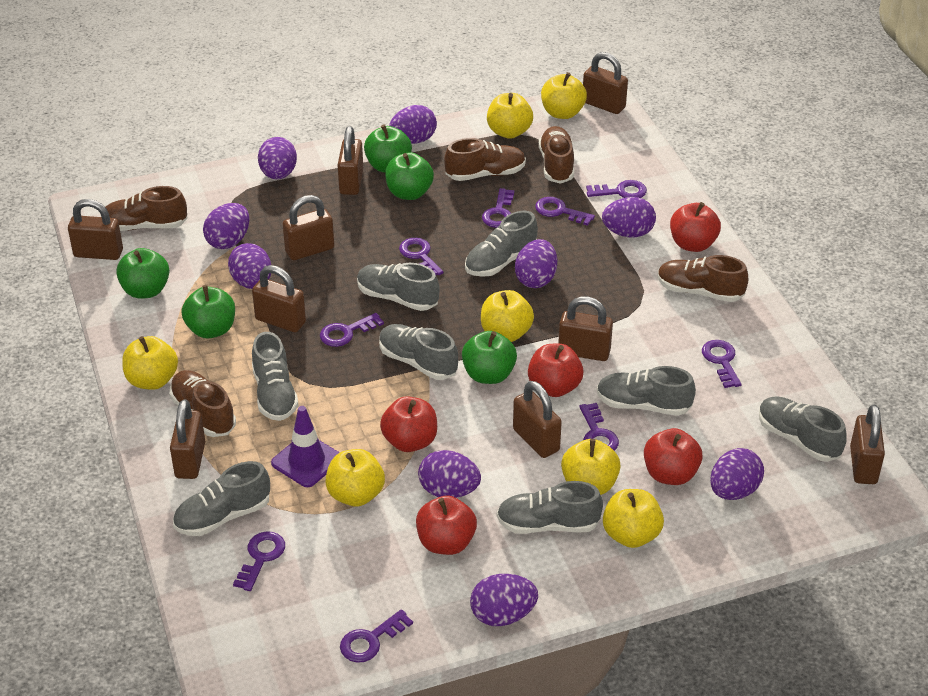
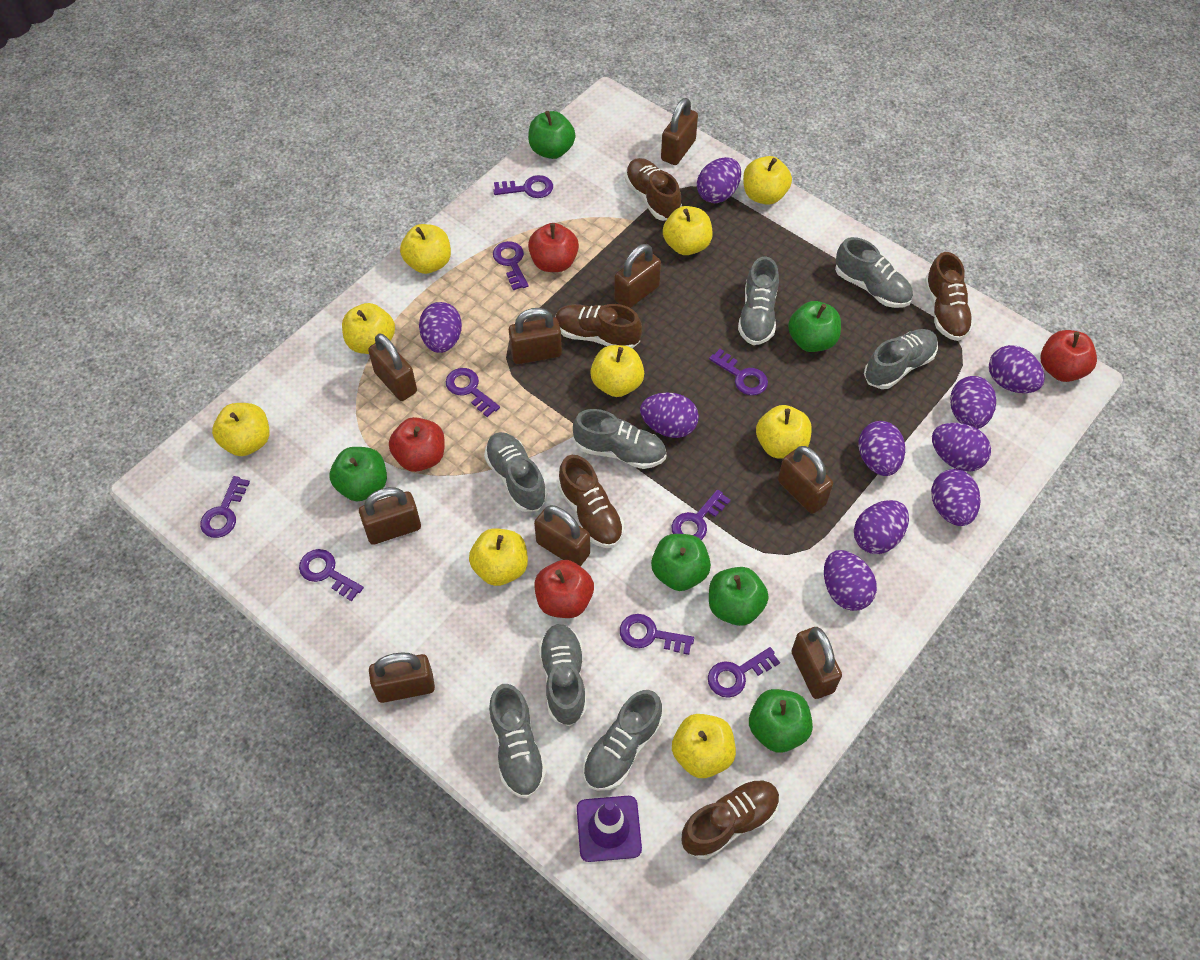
green apple: [116,248,170,299] [181,285,235,338] [364,124,412,172] [385,152,434,200] [462,331,517,384] = 5 -> [330,447,387,501] [528,111,575,159] [651,534,711,591] [709,567,769,626] [749,689,813,753] [788,301,841,352] = 6
purple egg: [203,203,250,249] [228,243,271,289] [258,137,297,179] [389,105,437,144] [418,450,481,498] [470,574,538,626] [515,239,557,288] [602,197,656,237] [710,448,764,500] = 9 -> [419,302,462,353] [640,393,699,438] [697,157,741,203] [824,550,877,611] [854,500,909,554] [858,421,905,476] [931,469,980,526] [932,423,991,471] [950,376,996,429] [989,345,1045,393] = 10
red apple: [380,396,437,452] [416,495,477,555] [528,344,583,397] [644,428,703,485] [670,202,721,252] = 5 -> [389,417,445,472] [528,223,579,272] [534,560,594,618] [1040,330,1097,382] = 4
yellow apple: [122,336,178,390] [326,449,385,507] [481,290,534,342] [487,93,533,139] [541,72,587,119] [561,439,621,495] [603,489,664,548] = 7 -> [212,403,270,456] [342,303,395,354] [400,224,451,274] [469,528,528,586] [590,345,644,397] [663,206,713,255] [672,714,736,778] [743,156,792,205] [756,405,812,459] = 9

